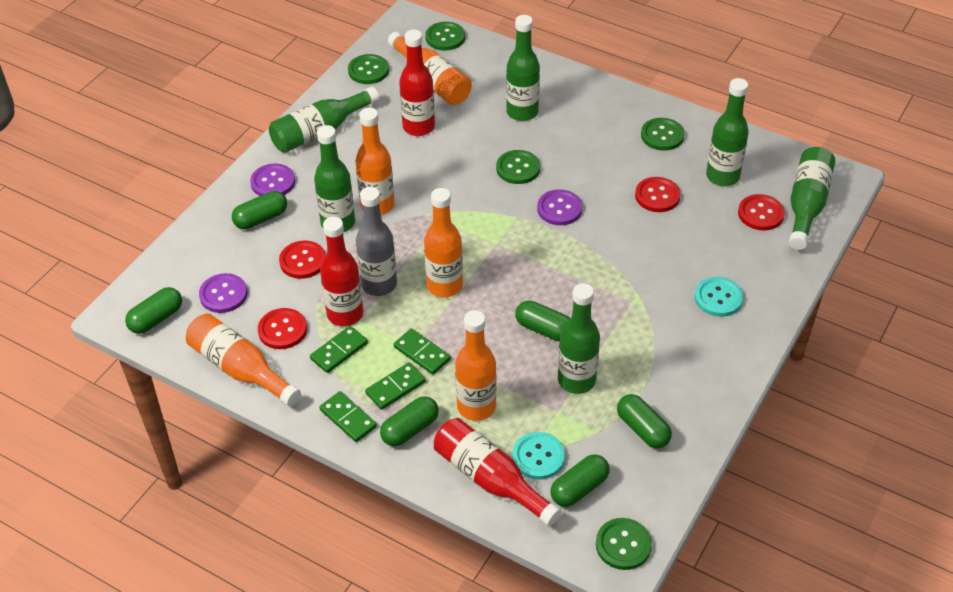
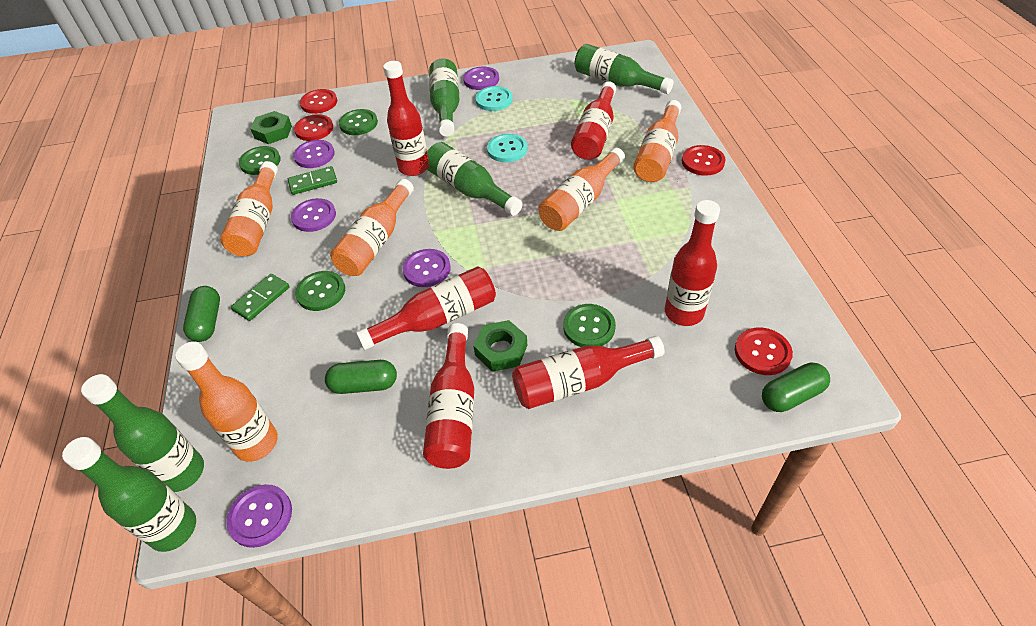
green bottle: [269,87,379,153] [314,125,355,232] [506,15,540,121] [558,283,600,394] [706,78,749,186] [789,147,835,250] = 6 -> [62,437,196,552] [81,374,204,492] [424,142,522,216] [429,58,460,137] [575,44,674,94] = 5
green button: [348,54,389,84] [425,22,465,50] [496,150,540,184] [596,518,652,570] [641,118,685,151] = 5 -> [239,146,281,175] [295,271,345,311] [339,109,378,135] [563,304,616,347] = 4
green capsule: [125,287,182,334] [232,191,287,229] [380,396,439,446] [515,301,570,341] [550,454,609,507] [617,394,672,448] = 6 -> [183,286,220,342] [325,360,397,394] [762,362,830,412] = 3
green domino: [310,326,368,373] [319,391,377,442] [365,362,426,410] [394,328,451,375] = 4 -> [231,274,290,321] [288,166,337,195] = 2
green nut: none = 0 -> [250,111,292,144] [473,320,527,372] = 2
grey bottle: [356,187,397,296] = 1 -> none = 0
purple button: [199,273,247,313] [250,164,295,196] [537,189,583,225] = 3 -> [226,484,292,548] [291,198,336,232] [293,140,335,168] [402,249,451,287] [463,67,499,90] = 5
red bottle: [320,217,363,326] [399,30,435,136] [434,418,561,526] = 3 -> [356,266,496,350] [383,61,427,176] [423,323,474,469] [512,336,664,409] [571,81,616,160] [665,200,720,326] = 6

